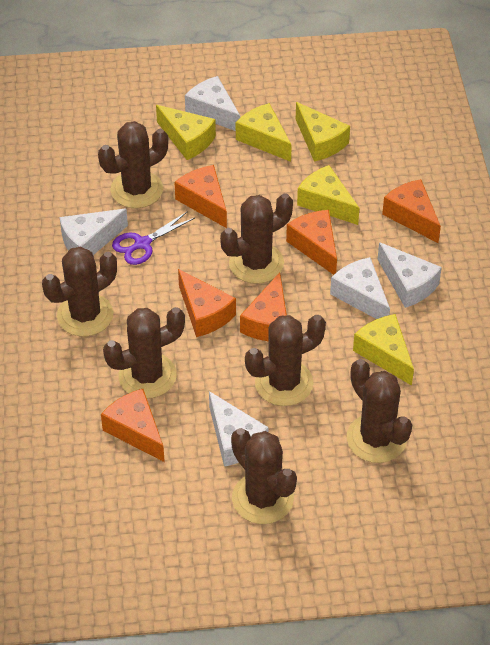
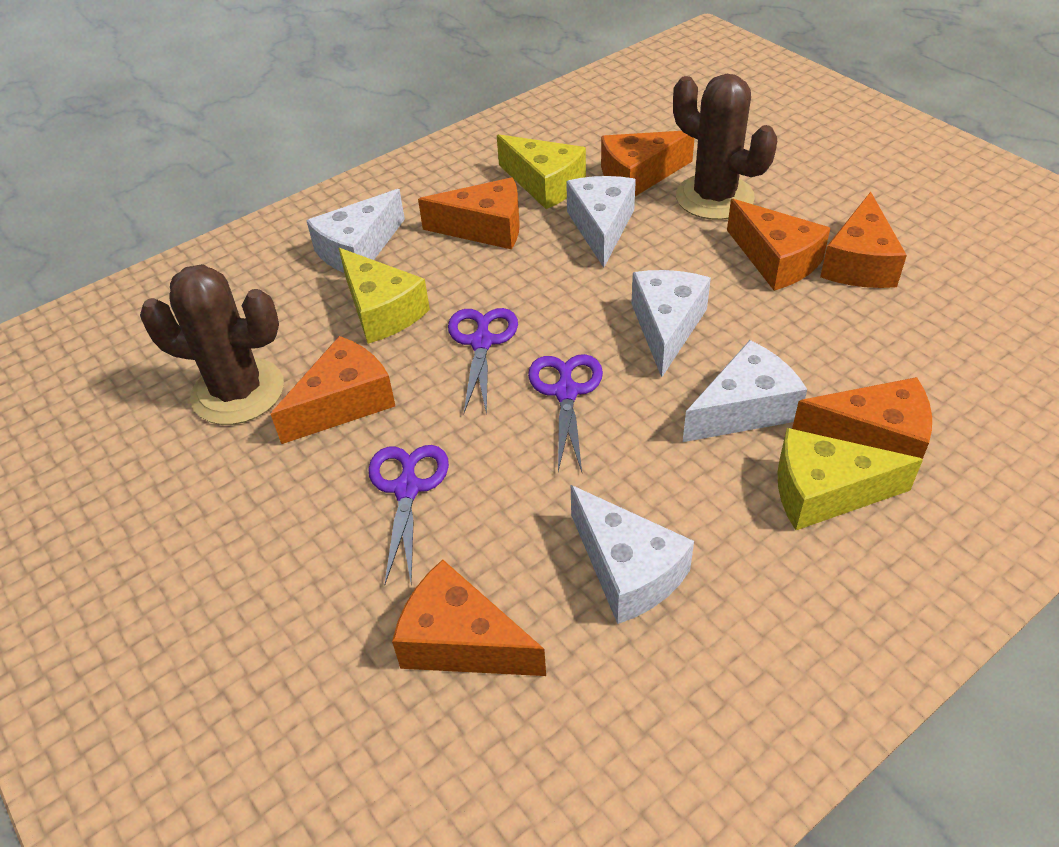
brown cactus: [42,247,117,336] [98,121,168,208] [103,307,185,398] [220,193,293,284] [231,428,297,524] [245,315,326,406] [347,359,412,463] = 7 -> [140,264,284,425] [673,74,777,220] = 2
orange cheese: [101,389,165,462] [174,165,227,228] [178,269,236,337] [240,272,287,341] [286,210,337,275] [382,179,441,243] = 6 -> [271,336,395,444] [392,559,546,676] [418,177,520,250] [601,131,695,196] [727,199,830,291] [792,377,932,459] [820,192,907,288] = 7
purple scissors: [112,212,195,265] = 1 -> [368,445,449,585] [448,308,518,415] [528,354,603,472] = 3
yellow cheese: [156,105,216,160] [236,103,292,162] [296,102,350,162] [297,165,359,225] [353,314,414,386] = 5 -> [339,248,430,344] [497,134,586,209] [778,428,923,530] = 3

